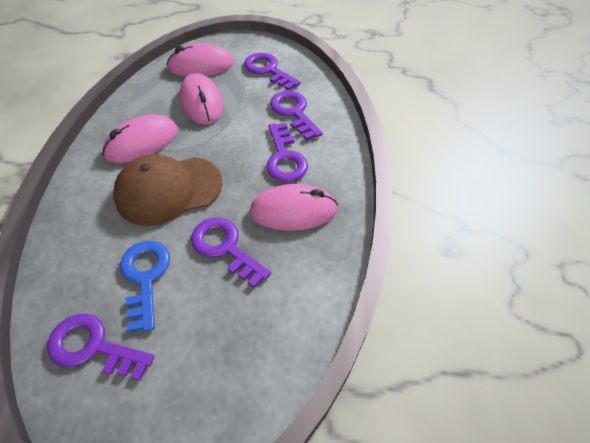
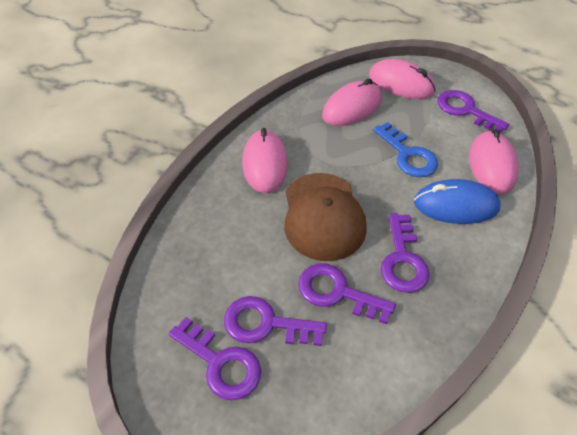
blue mouse: none = 0 -> [414,179,501,224] = 1

